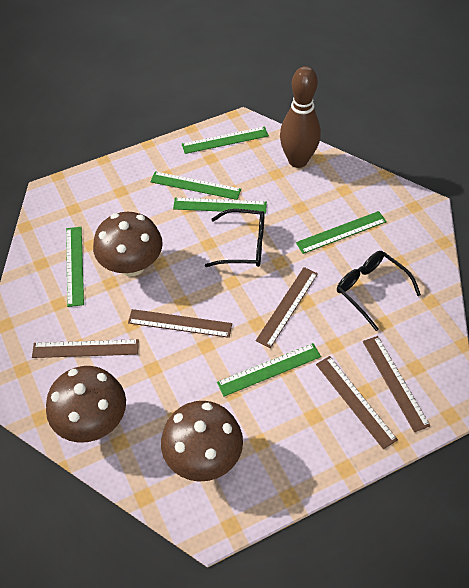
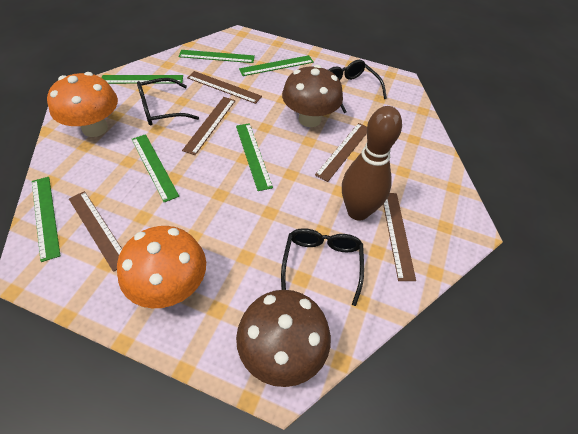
black glasses: [205,209,265,267] [337,251,421,331] = 2 -> [137,78,199,125] [281,228,364,306] [328,60,387,113] = 3
brown mushroom: [46,366,126,443] [93,212,163,276] [161,401,243,482] = 3 -> [236,290,331,387] [282,65,343,127] = 2
orange mushroom: none = 0 -> [47,72,118,137] [117,226,206,308] = 2

